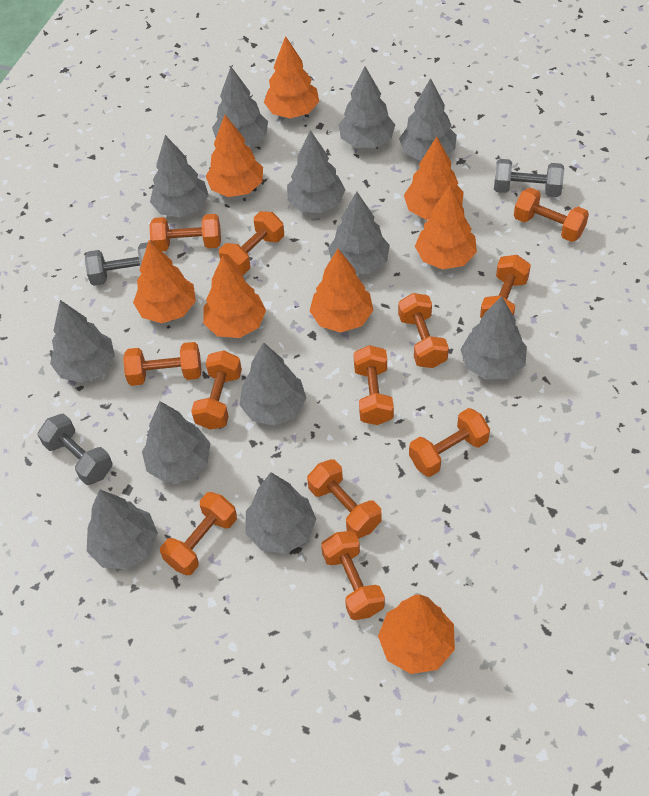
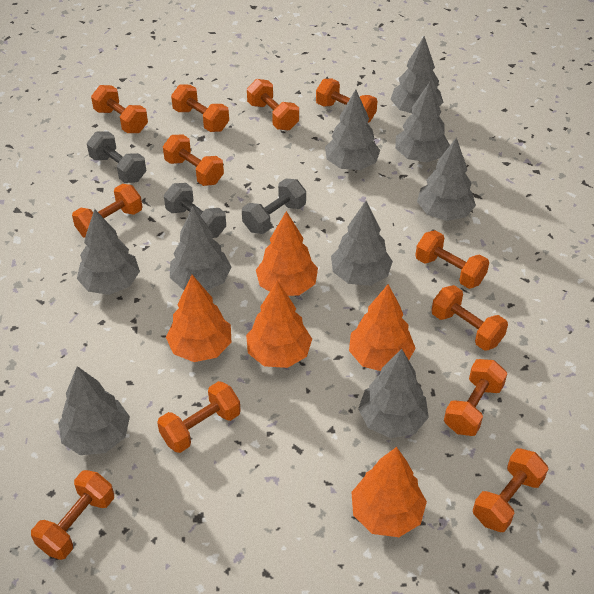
grey tree: [50,300,115,382] [87,489,158,569] [142,401,210,483] [150,135,209,217] [212,67,268,147] [239,342,306,426] [245,472,317,554] [287,130,345,213] [328,191,390,274] [338,66,395,148] [399,78,457,161] [460,296,527,379] = 12 -> [58,366,130,455] [77,209,140,295] [170,207,231,291] [325,89,380,170] [331,201,393,286] [358,349,429,438] [391,36,443,114] [395,82,450,162] [417,137,476,221] = 9
orange tree: [133,241,196,323] [203,255,266,338] [206,115,263,197] [264,36,319,118] [310,249,374,332] [378,594,455,674] [404,137,464,220] [415,186,477,269] = 8 -> [166,275,231,362] [246,281,312,368] [256,211,318,296] [349,284,416,371] [351,447,427,537] = 5

